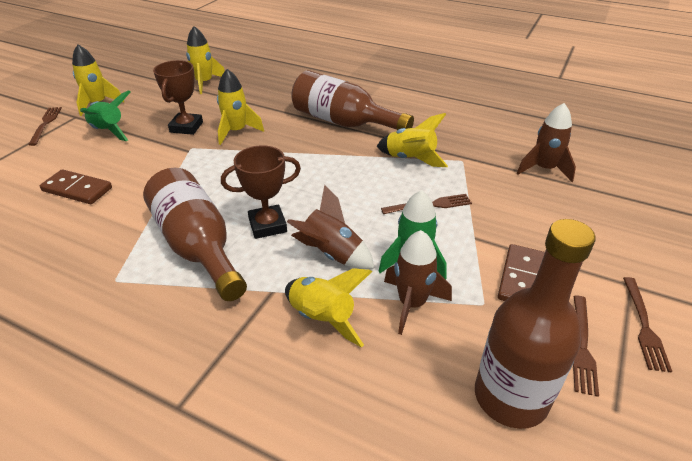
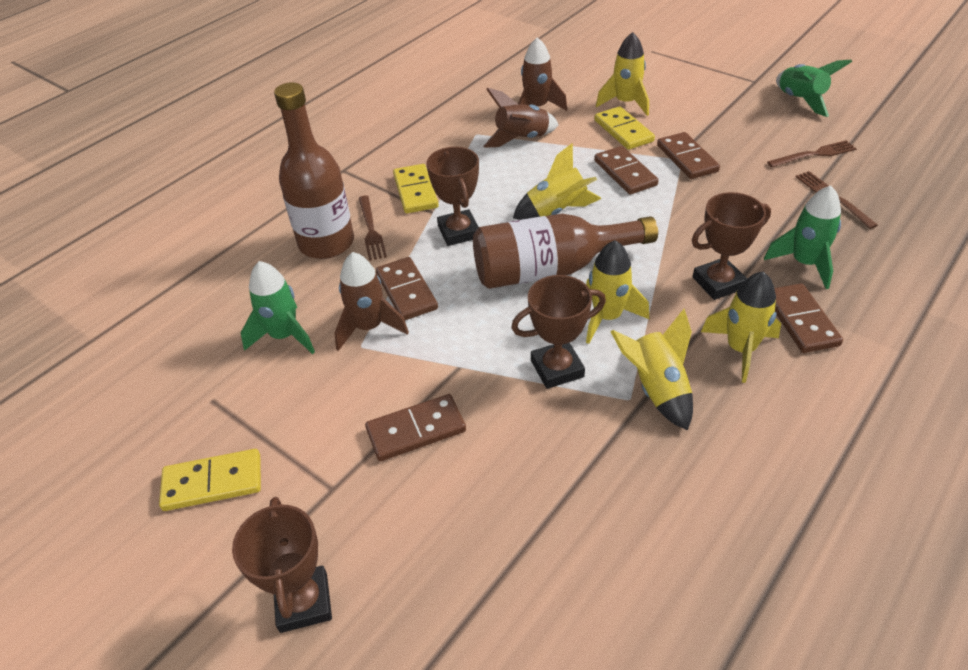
brown bottle: [143,168,247,301] [291,70,414,130] [475,219,596,429] = 3 -> [274,82,354,259] [473,214,658,289] = 2
brown domino: [40,169,112,204] [498,244,545,301] = 2 -> [365,394,466,461] [376,257,438,320] [594,146,659,194] [657,132,720,179] [774,283,843,353] = 5
brown fork: [28,107,62,146] [381,194,472,214] [573,295,599,397] [623,277,672,373] = 4 -> [359,195,387,261] [767,140,857,167] [796,171,878,229] = 3
brown trophy: [153,60,203,135] [221,145,301,239] = 2 -> [232,497,332,633] [426,147,479,246] [511,275,606,389] [692,192,771,300] = 4
green rocket: [80,90,131,141] [378,190,447,279] = 2 -> [241,261,315,354] [764,185,841,289] [776,60,852,117] = 3
yellow domino: none = 0 -> [159,449,261,511] [393,164,439,213] [594,106,655,150] = 3

